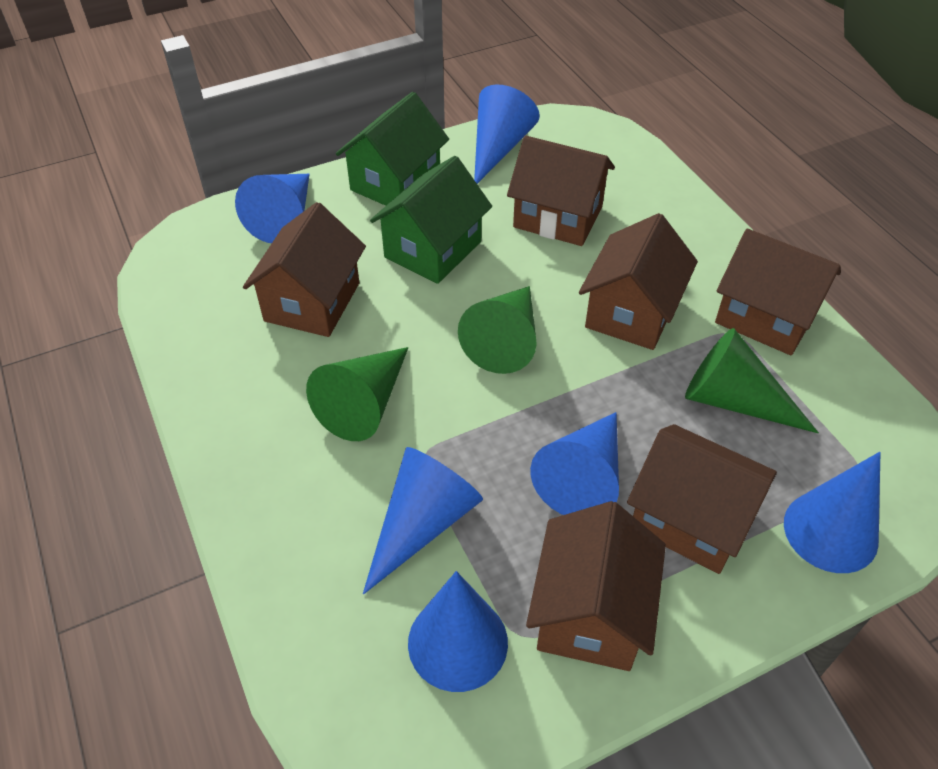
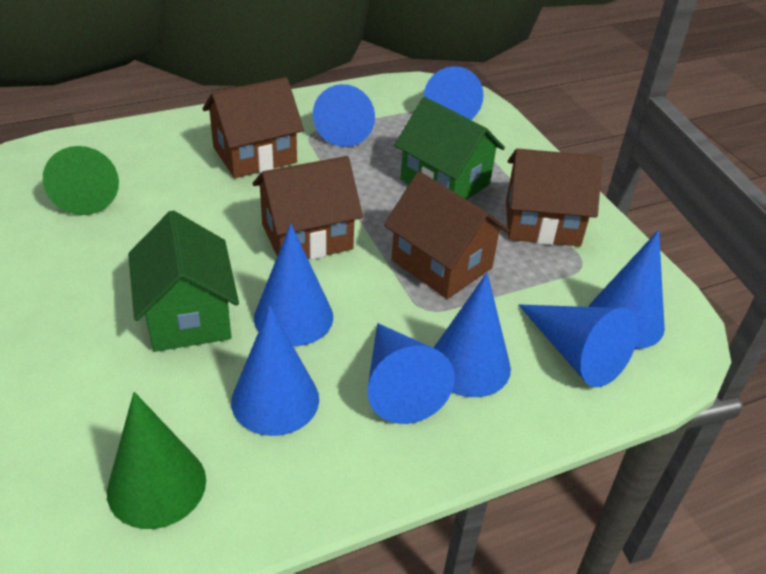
blue cone: [235,174,310,243] [363,447,483,595] [408,571,508,692] [474,84,540,184] [530,412,619,515] [784,452,881,573] = 6 -> [231,306,319,436] [254,224,333,346] [313,84,375,147] [368,323,455,424] [424,66,483,120] [434,273,511,397] [519,304,638,387] [589,230,665,349] = 8
brown house: [243,202,366,337] [507,136,615,246] [526,501,666,671] [579,213,698,350] [627,424,777,574] [715,229,841,355] = 6 -> [202,77,304,178] [252,156,363,260] [384,171,509,299] [506,149,603,246] = 4
green cone: [306,347,409,441] [458,286,537,374] [685,328,819,433] = 3 -> [43,146,119,215] [107,392,206,529] = 2

